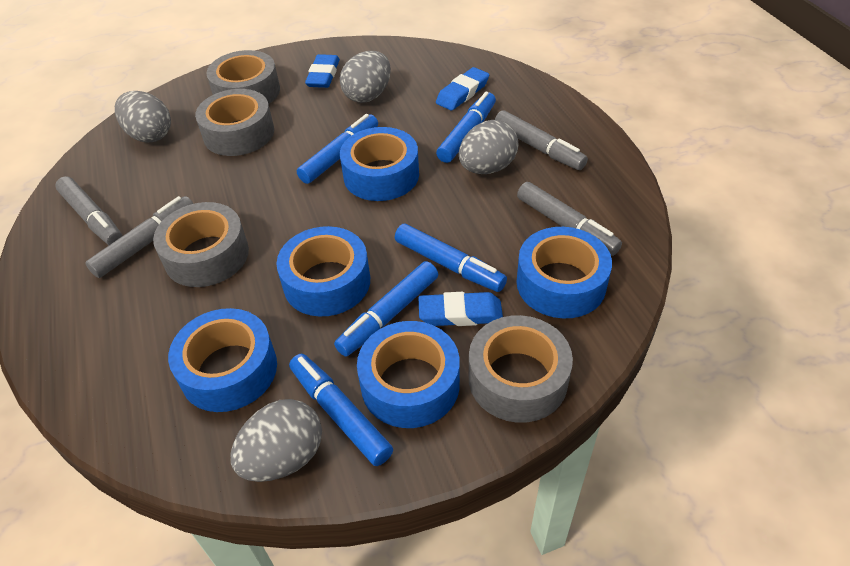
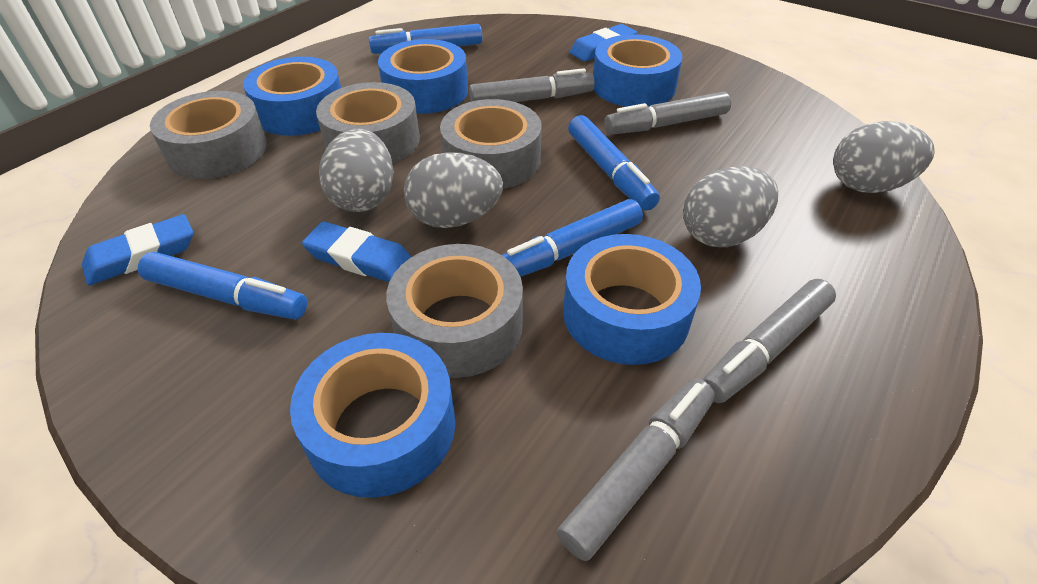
blue marker: [289,354,393,466] [297,114,378,184] [334,261,438,357] [395,224,507,292] [436,91,496,163] = 5 -> [138,252,307,320] [369,24,482,54] [502,199,643,277] [568,115,660,211] = 4

